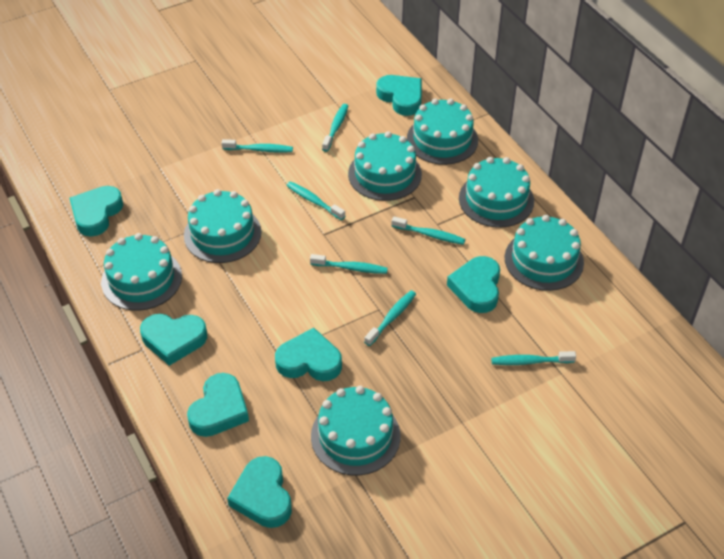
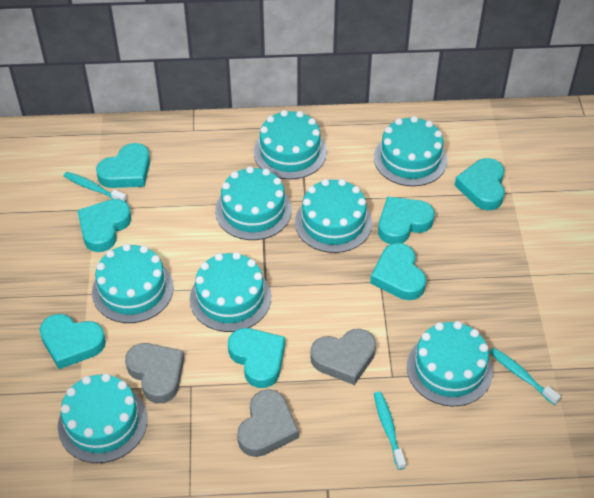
grey heart: none = 0 -> [125,343,184,403] [237,389,299,457] [310,329,376,385] = 3
turquoise cake: [101,233,182,311] [184,189,261,263] [311,386,400,476] [348,131,422,201] [407,98,478,165] [459,157,534,228] [505,215,584,291] = 7 -> [58,373,147,463] [92,244,174,323] [190,252,271,332] [215,166,292,240] [254,110,327,179] [295,179,372,253] [374,116,448,186] [407,321,493,407] = 8
turquoise toothbrush: [222,139,293,153] [286,181,345,220] [310,254,388,274] [322,104,348,152] [364,290,416,346] [391,216,465,245] [491,351,576,365] = 7 -> [64,172,127,202] [374,392,406,470] [489,348,561,405] = 3

